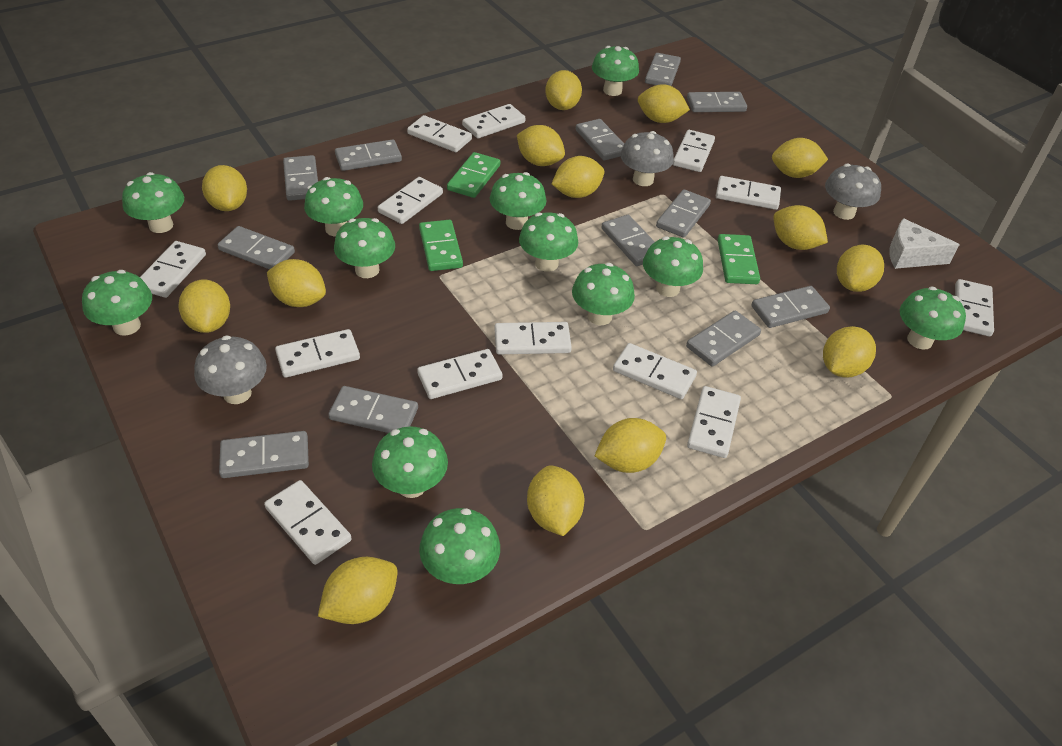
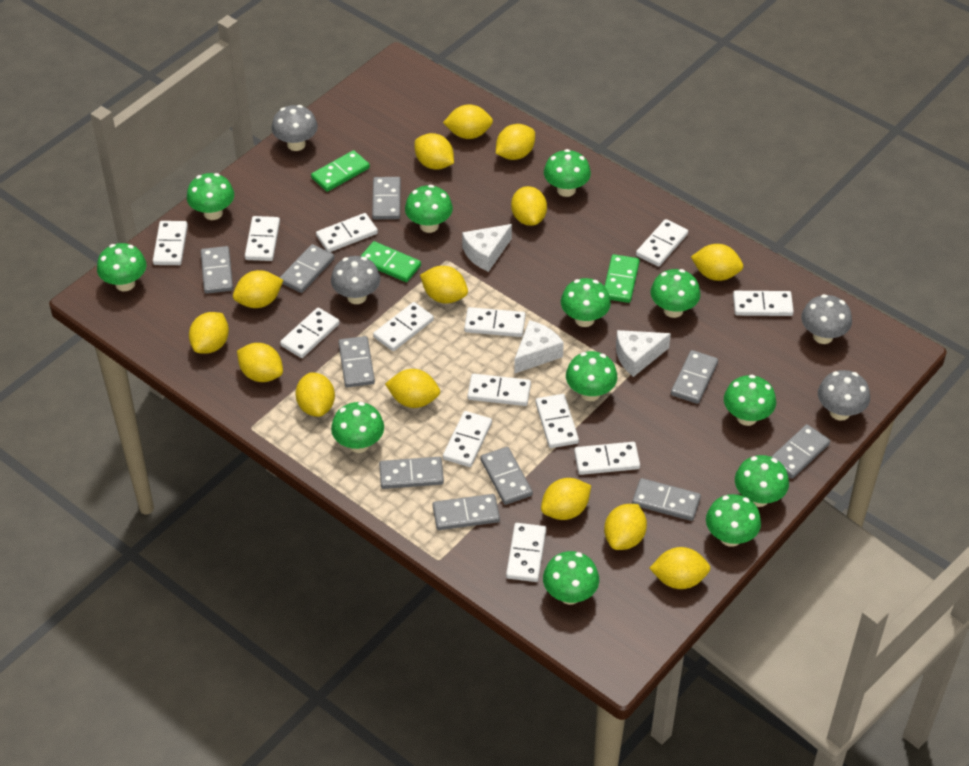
grey domino: [218,226,295,269] [219,431,309,478] [283,155,318,201] [328,386,418,433] [335,139,402,171] [576,119,624,161] [601,215,655,266] [645,53,681,86] [656,189,711,238] [686,310,761,367] [687,92,747,112] [751,286,830,328] = 12 -> [201,246,233,294] [280,244,334,293] [338,336,375,388] [372,177,401,220] [379,457,444,489] [433,494,500,530] [480,447,533,505] [632,478,701,521] [671,350,718,404] [771,424,830,479] = 10
grey mushroom: [194,335,267,404] [620,131,674,186] [825,164,881,220] = 3 -> [272,105,318,151] [331,256,380,304] [801,294,852,344] [818,370,870,421] = 4
white cheese: [889,218,960,269] = 1 -> [462,224,512,272] [514,320,564,374] [616,330,671,377] = 3

